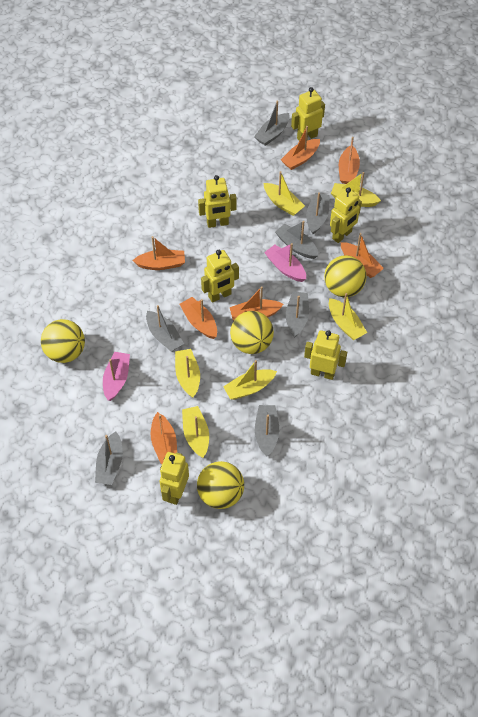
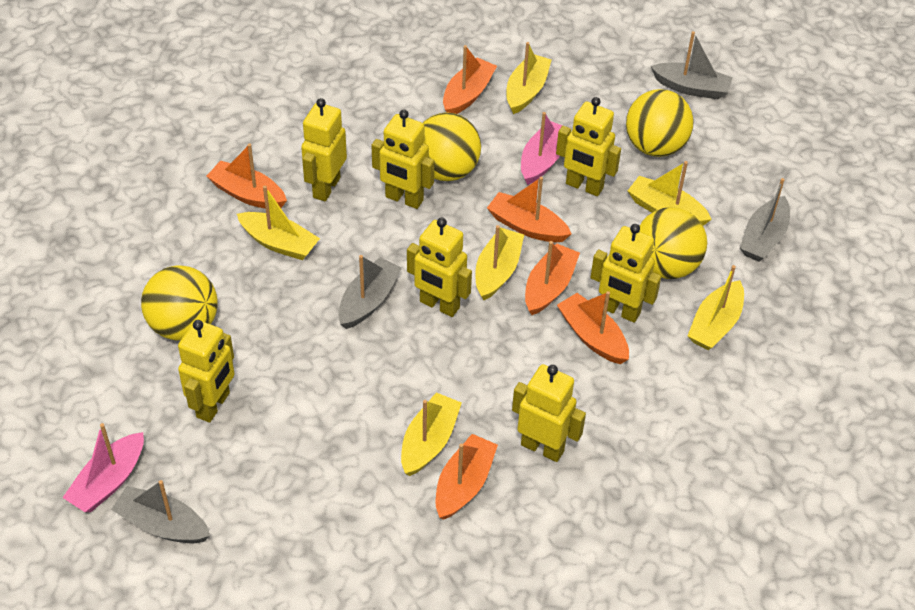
grey boat: [95,432,123,485] [146,305,184,352] [254,100,290,146] [255,405,279,456] [275,221,319,259] [286,292,309,338] [306,192,330,234] = 7 -> [111,480,211,543] [338,255,402,329] [651,31,733,99] [740,178,790,262] = 4
orange boat: [132,236,185,270] [151,412,177,464] [180,297,217,339] [230,286,284,320] [281,126,320,170] [339,137,360,184] [341,233,384,278] = 7 -> [206,143,287,209] [436,434,498,520] [443,45,497,114] [487,177,572,242] [525,241,580,315] [557,291,629,364] = 6
yellow robot: [160,452,189,505] [198,175,237,228] [201,250,239,303] [291,87,325,140] [304,330,347,380] [330,187,362,243] = 6 -> [178,320,235,423] [301,98,347,201] [372,110,434,209] [407,217,472,317] [512,364,586,462] [556,97,621,196] [590,224,661,323] = 7

